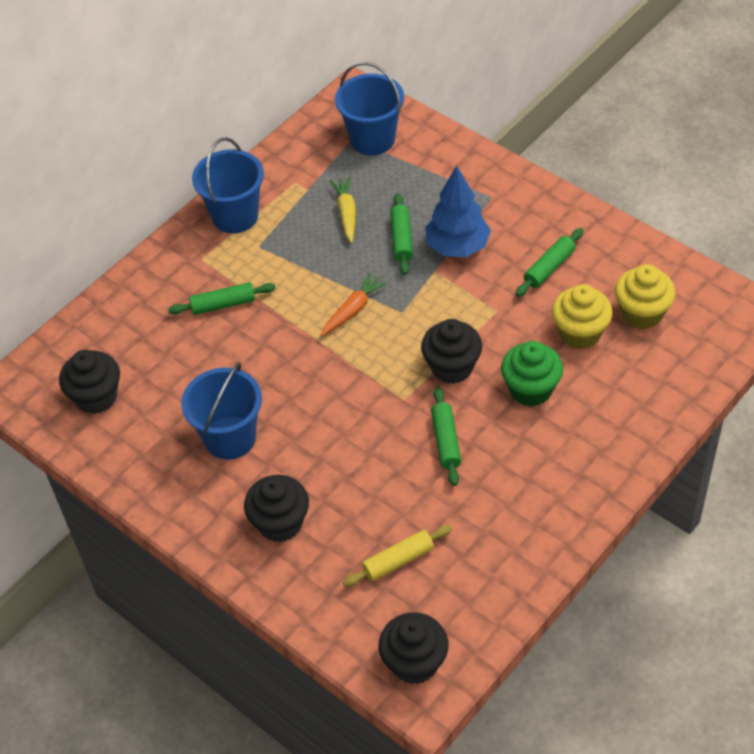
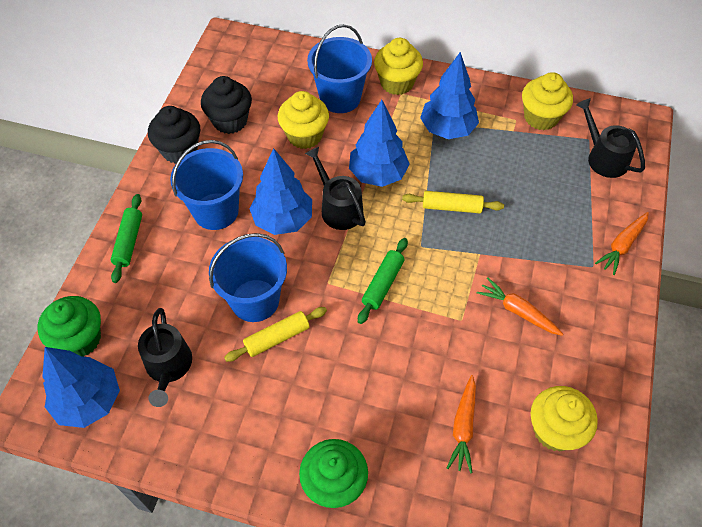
black cupcake: [59,350,120,414] [244,475,309,542] [378,612,449,684] [421,319,482,384] = 4 -> [148,106,200,164] [201,76,252,134] = 2
black watering can: none = 0 -> [138,308,192,407] [305,147,366,230] [576,98,645,178] = 3
blue tree: [425,165,491,257] = 1 -> [42,347,120,428] [249,148,312,235] [349,100,410,187] [420,52,479,139] = 4
green cupcake: [501,341,563,407] = 1 -> [38,296,101,357] [299,439,368,508] = 2
green rolling pin: [168,282,276,315] [390,193,413,275] [431,387,461,486] [515,228,584,297] = 4 -> [111,194,142,283] [358,238,408,324] = 2
orange carrot: [320,272,388,336] = 1 -> [447,375,476,473] [477,277,563,336] [595,212,649,275] = 3
yellow carrot: [330,177,356,243] = 1 -> none = 0
yellow cupcake: [552,284,613,349] [615,264,675,329] = 2 -> [278,91,329,149] [374,38,423,95] [522,72,573,130] [531,386,598,451] = 4
yellow rolling pin: [343,525,452,587] = 1 -> [224,307,327,362] [402,191,504,213] = 2

